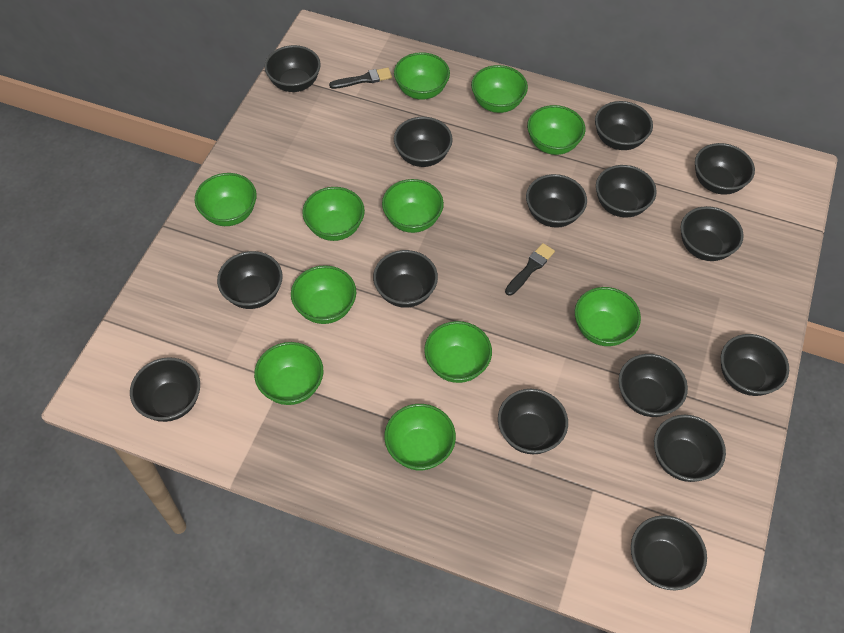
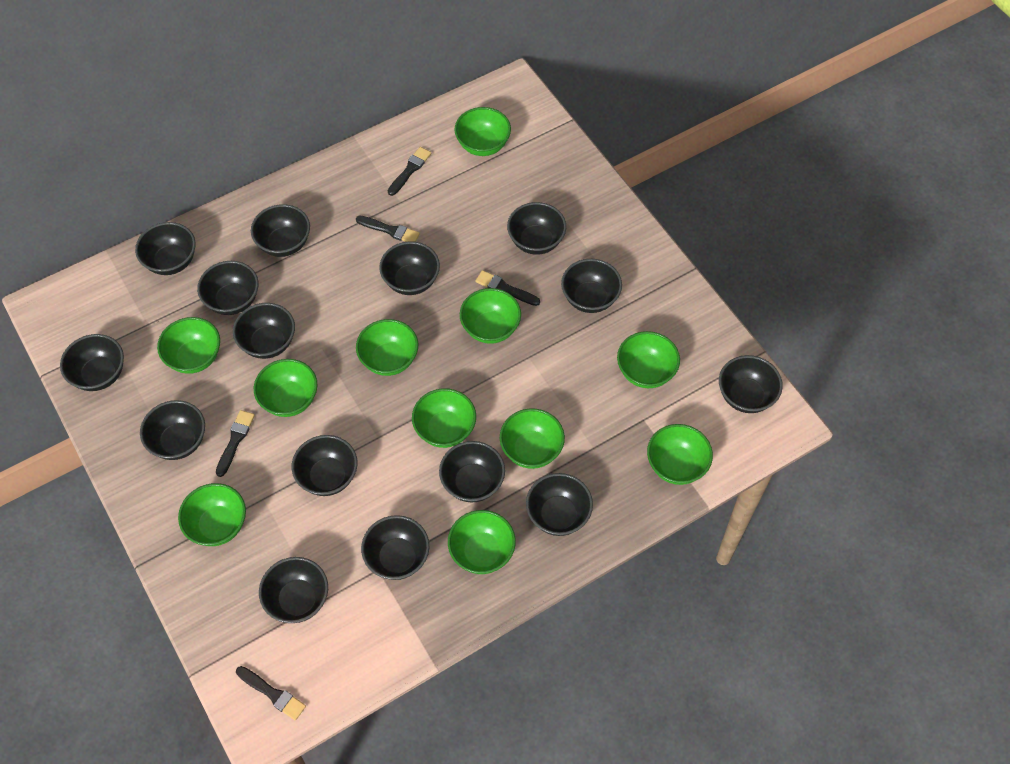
black brush: [329,68,392,89] [505,243,555,296] = 2 -> [216,410,255,477] [236,666,306,721] [356,215,420,242] [388,147,431,196] [475,270,540,306] = 5

